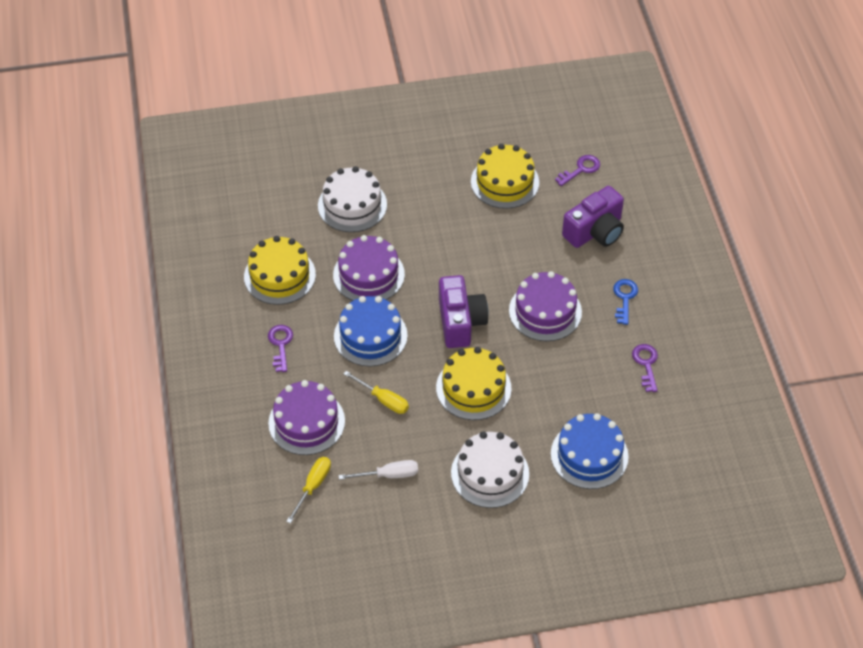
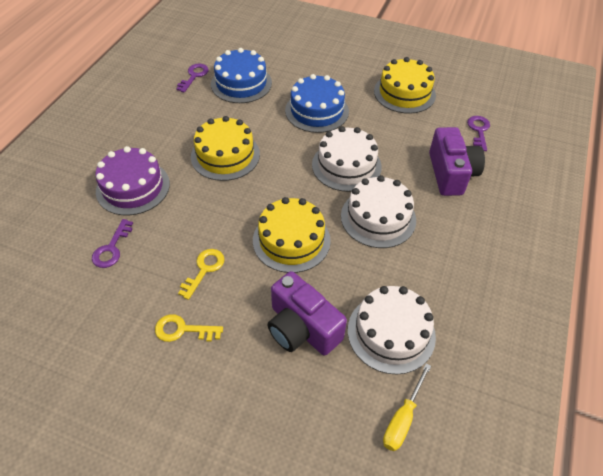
blue key: [613,279,638,325] = 1 -> none = 0
purple cake: [268,380,345,455] [333,235,405,301] [509,271,582,341] = 3 -> [95,146,170,215] = 1
white cake: [318,166,387,232] [451,431,529,508] = 2 -> [312,126,382,192] [341,175,416,248] [348,286,436,374] = 3
white screwdriver: [339,460,418,480] = 1 -> none = 0
yellow key: none = 0 -> [155,314,223,342] [178,249,225,300] = 2
yellow screwdriver: [286,457,331,524] [343,371,409,414] = 2 -> [383,363,431,451] = 1

